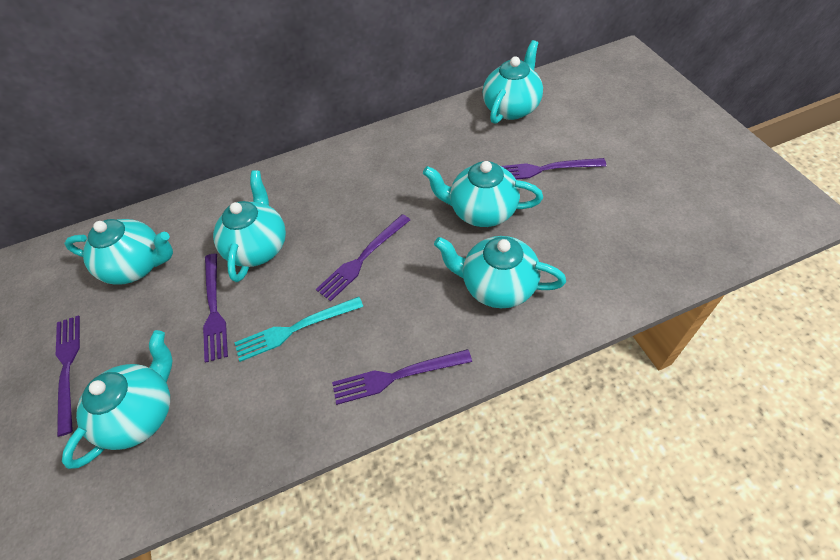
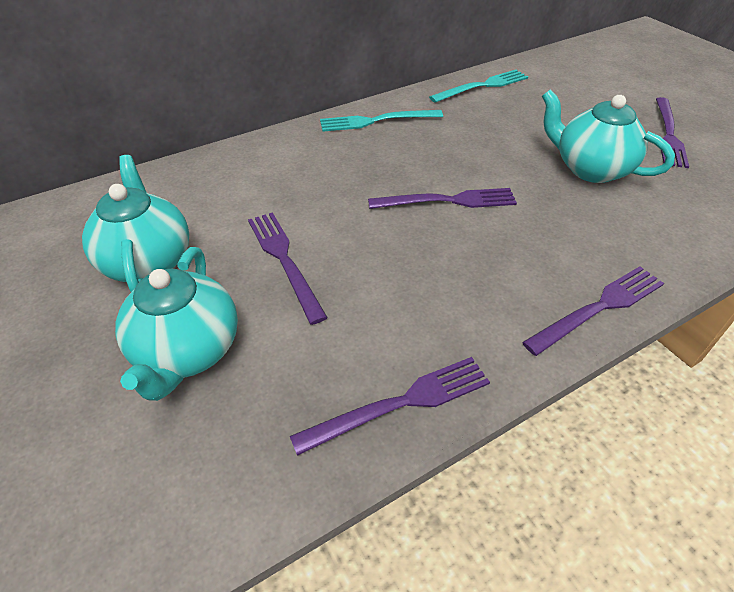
turquoise fork: [234,297,363,362] = 1 -> [320,110,443,132] [429,70,528,103] = 2
turquoise teapot: [62,330,172,469] [64,219,173,285] [213,170,286,282] [423,161,543,227] [434,236,566,308] [483,40,543,124] = 6 -> [82,155,189,292] [115,247,238,401] [542,90,675,183] = 3

